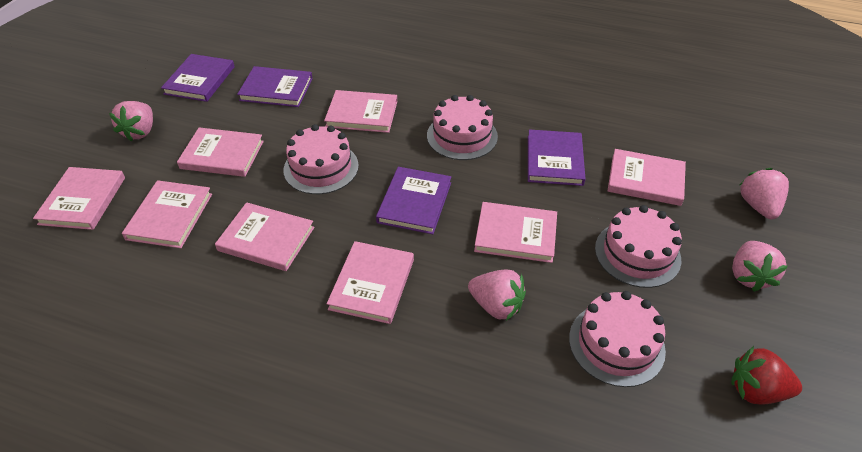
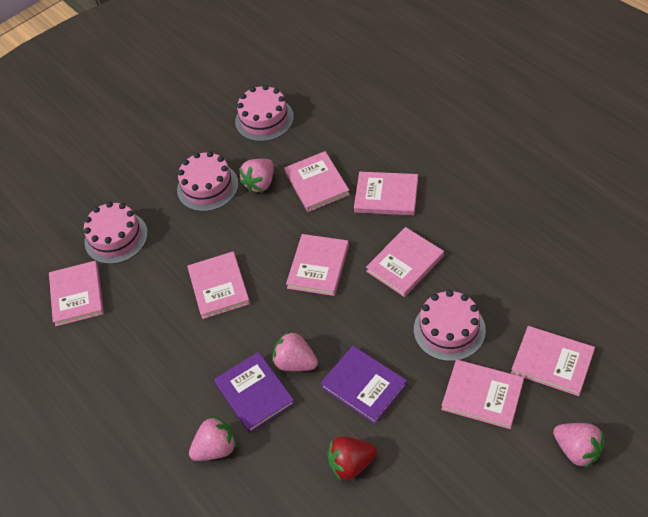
purple book: [161,54,235,102] [237,66,313,107] [376,167,451,234] [528,129,586,186] = 4 -> [214,352,295,433] [320,346,407,424] = 2

